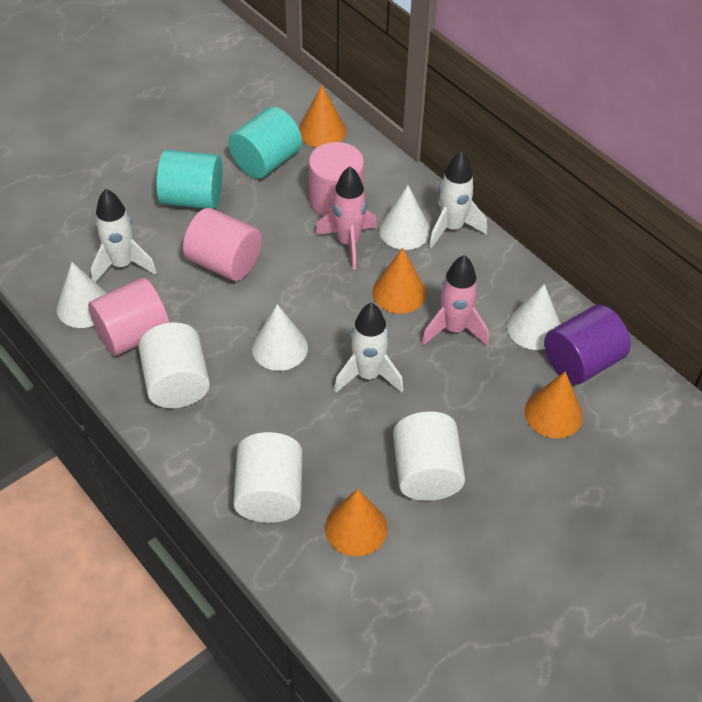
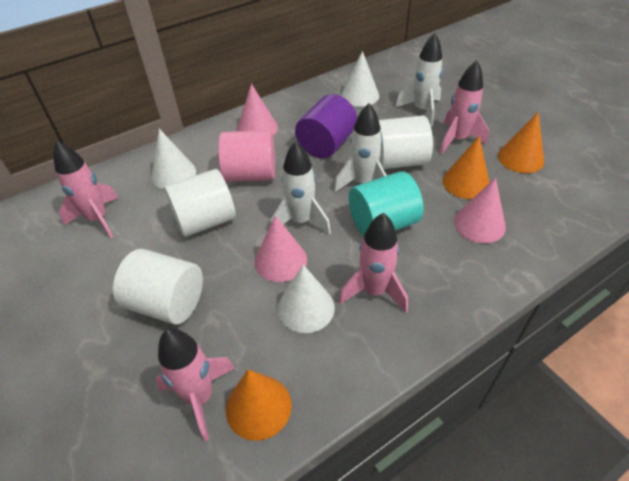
orange cone: [299,85,346,147] [325,489,387,556] [372,248,426,314] [525,371,583,439] = 4 -> [226,370,292,441] [443,136,490,199] [498,112,544,173] = 3
pink cone: none = 0 -> [237,84,278,136] [255,215,307,282] [454,177,506,243] = 3
pink cylinder: [88,278,169,356] [183,208,262,281] [309,142,364,216] = 3 -> [218,130,275,182] = 1
pink rocket: [316,166,377,270] [422,255,489,346] = 2 -> [53,140,118,238] [155,328,235,441] [339,213,408,313] [440,60,489,154] = 4
turquoise cylinder: [156,150,223,209] [228,106,302,179] = 2 -> [349,171,424,236] = 1
white cone: [56,262,107,328] [252,304,308,371] [379,185,430,250] [507,284,561,350] = 4 -> [151,129,196,189] [278,264,335,333] [341,51,379,107] = 3

